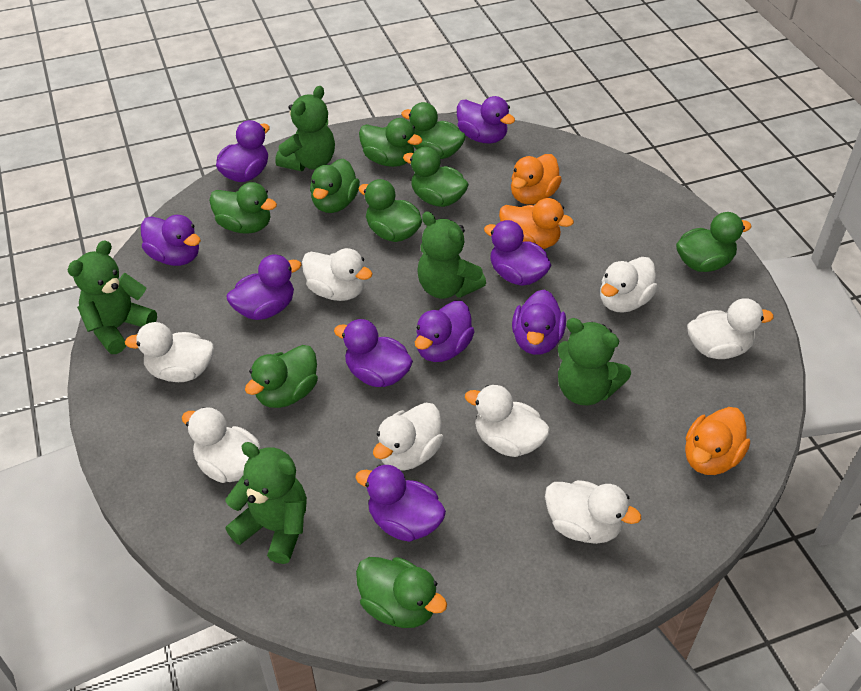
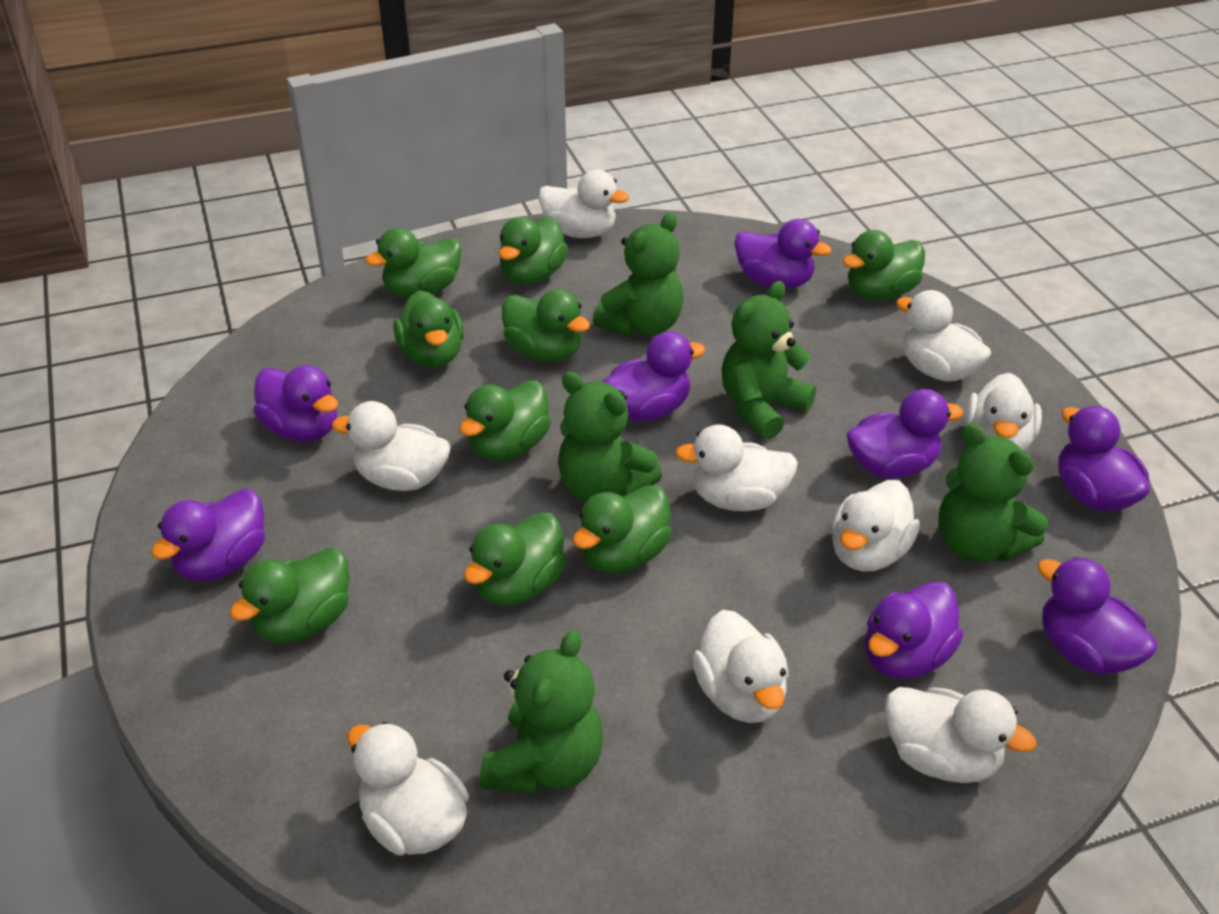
orange duck: [499,198,574,249] [511,154,562,205] [685,407,750,475] = 3 -> none = 0
purple duck: [141,215,201,266] [216,120,270,182] [226,254,302,320] [334,319,413,387] [355,465,446,542] [415,301,475,362] [457,96,515,143] [484,220,551,286] [512,289,566,355] = 9 -> [151,489,265,581] [253,365,338,442] [602,331,706,421] [734,219,832,289] [846,389,963,479] [865,581,963,679] [1037,557,1158,674] [1058,406,1150,511] = 8
white duck: [125,322,214,382] [182,407,260,483] [302,248,373,301] [373,403,444,471] [465,385,550,457] [545,480,641,544] [600,257,658,313] [687,298,774,359] = 8 -> [332,401,451,491] [347,722,469,855] [538,170,629,238] [675,424,798,511] [692,610,789,723] [832,480,920,571] [885,687,1036,783] [896,290,991,381] [965,373,1042,451] = 9

